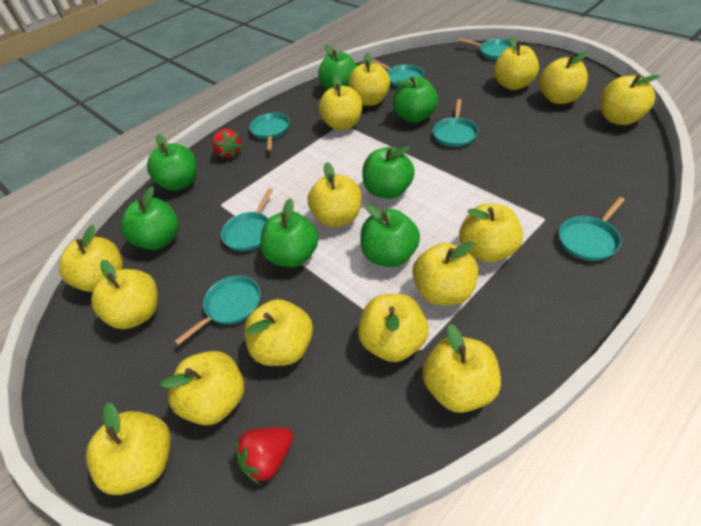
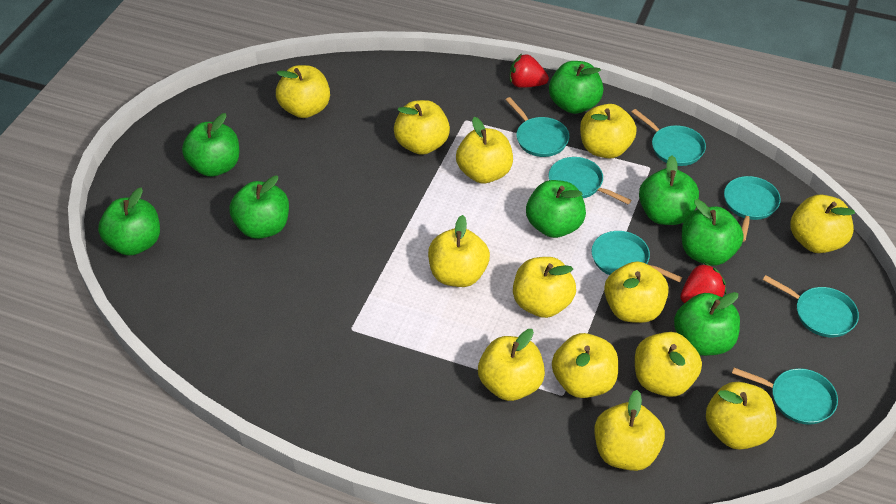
green apple: [121,186,179,250] [147,134,197,191] [260,198,319,267] [318,45,357,90] [360,204,420,267] [362,146,415,199] [393,77,438,123] = 7 -> [98,188,160,256] [182,113,239,177] [229,175,289,239] [526,180,586,238] [549,61,604,114] [639,156,699,225] [674,292,740,356] [682,199,744,265] = 8
yellow apple: [59,225,123,292] [86,403,171,495] [91,260,158,329] [160,351,244,425] [244,299,313,366] [308,162,362,227] [319,75,362,131] [348,52,390,106] [358,294,429,362] [412,241,478,305] [422,324,501,413] [459,203,523,263] [494,36,539,90] [539,51,588,104] [600,74,660,125] = 15 -> [276,65,330,118] [394,100,450,155] [428,215,490,287] [456,117,513,183] [478,329,545,401] [513,257,576,318] [552,333,618,398] [580,104,637,159] [595,390,665,471] [604,261,669,323] [635,332,702,397] [706,382,777,450] [790,195,855,253] = 13

